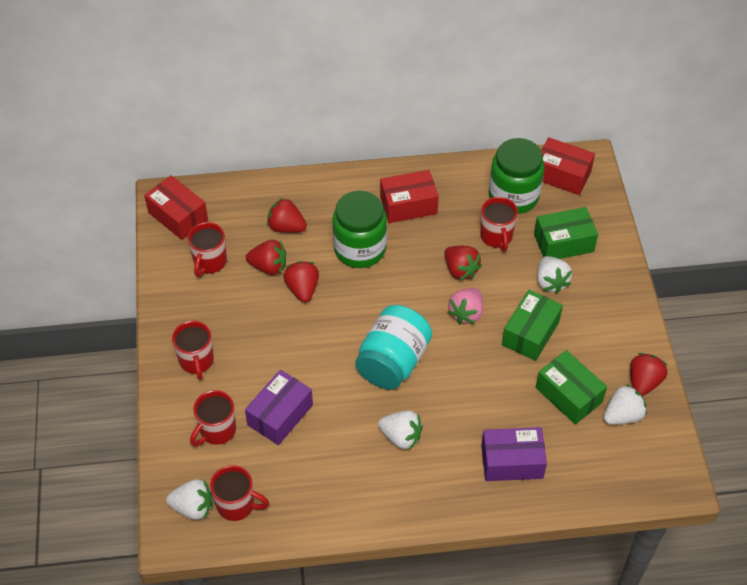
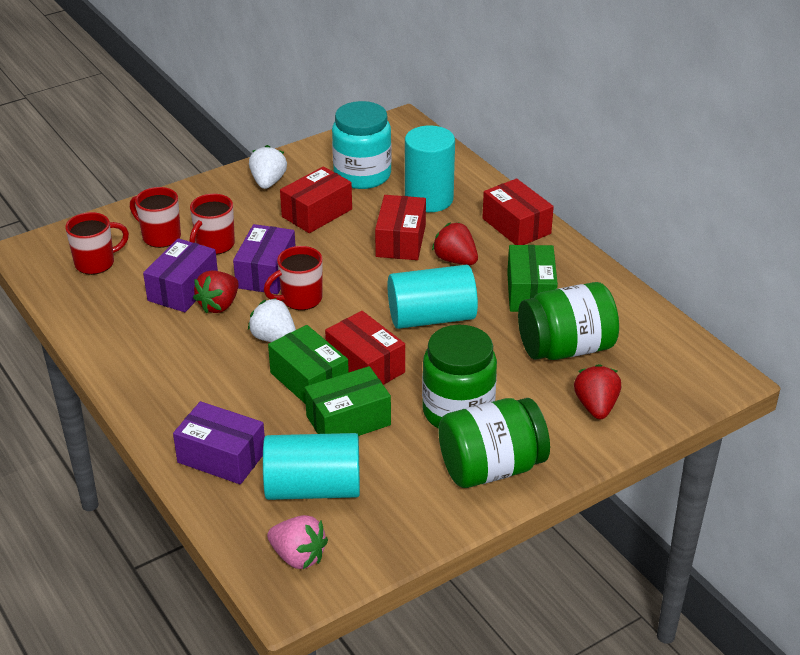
green jar: [332,191,387,268] [489,138,545,214] = 2 -> [422,325,497,429] [439,398,550,488] [518,282,619,360] = 3
purple box: [245,370,313,445] [481,427,547,481] = 2 -> [143,238,218,312] [173,401,265,485] [233,224,295,294] = 3
red box: [144,175,208,240] [380,170,439,223] [541,137,595,195] = 3 -> [280,166,352,233] [325,311,405,385] [375,195,426,260] [482,178,554,245] = 4
red mug: [172,321,214,380] [188,222,227,277] [190,390,236,446] [210,465,269,521] [480,197,518,251] = 5 -> [65,212,129,275] [130,187,181,248] [190,194,235,255] [264,246,323,310] = 4
red strawberry: [246,240,286,275] [267,198,307,233] [283,261,319,302] [445,246,482,280] [630,353,668,396] = 5 -> [193,270,239,314] [432,222,478,265] [574,364,621,419] = 3
turquoise cylinder: none = 0 -> [263,433,360,500] [387,265,478,329] [405,125,455,212] = 3
white strawberry: [166,479,212,520] [378,411,423,450] [537,256,572,294] [603,384,647,425] = 4 -> [248,298,296,342] [249,145,287,189] = 2

